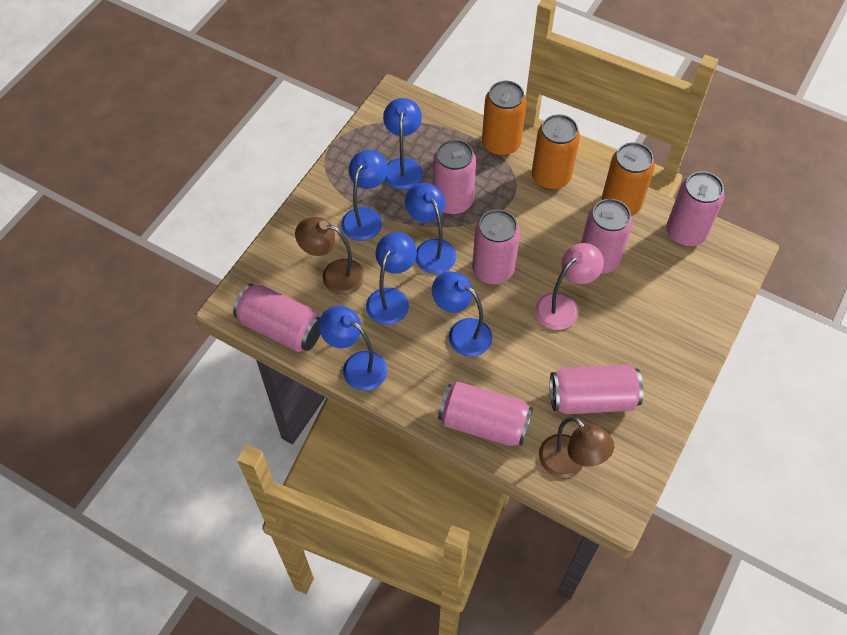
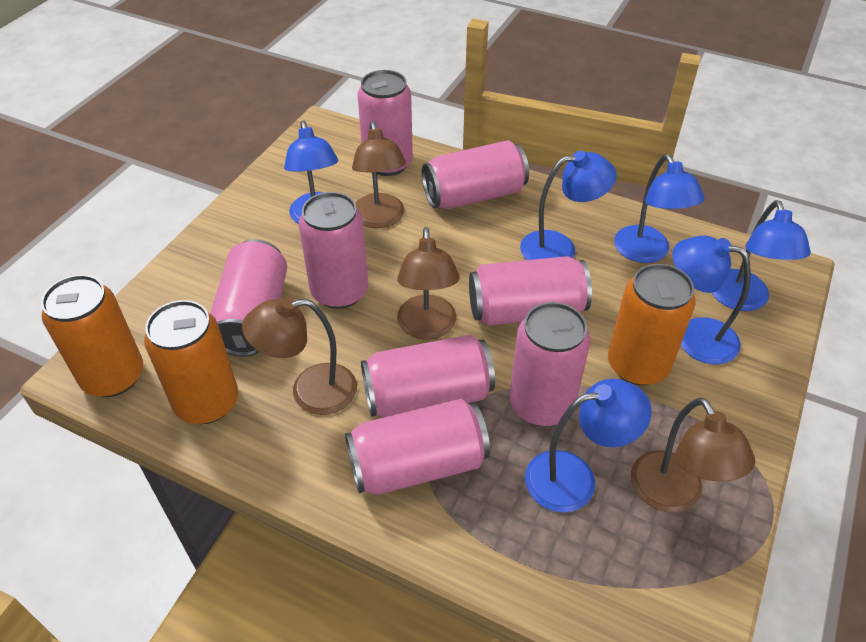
brown lamp: [295,217,365,295] [539,417,614,478] = 2 -> [242,297,357,415] [352,121,406,228] [397,227,460,340] [631,398,755,513] = 4
pink can: [233,284,321,352] [433,139,476,215] [438,381,533,446] [472,209,520,284] [550,364,643,414] [581,199,633,274] [666,171,725,247] = 7 -> [210,239,287,357] [299,192,368,309] [345,399,490,495] [357,70,413,176] [361,335,495,417] [422,140,529,209] [469,256,592,326] [509,302,590,426] = 8
pink lamp: [535,243,604,330] = 1 -> none = 0

